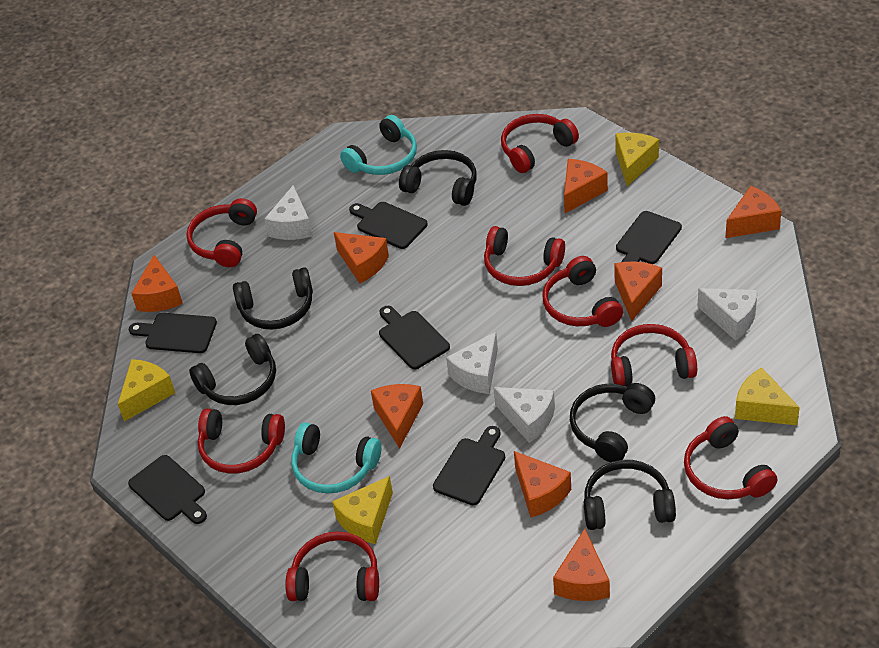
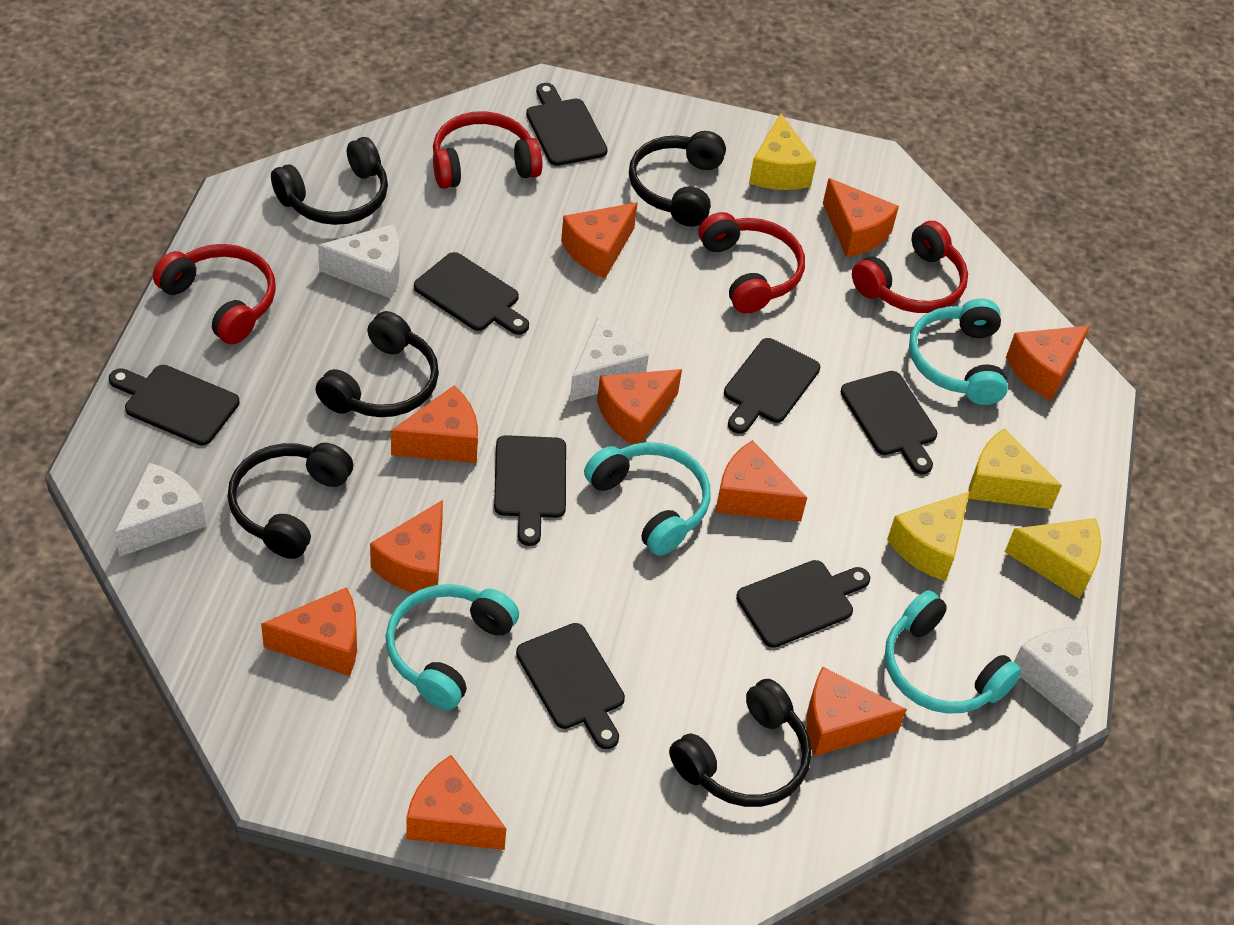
black cutting board: [128,455,207,524] [129,313,217,353] [349,202,428,249] [379,306,450,369] [433,426,505,505] [616,211,682,264] = 6 -> [109,365,240,445] [414,252,529,335] [494,435,566,546] [516,623,625,749] [526,83,608,166] [724,338,820,434] [736,560,870,648] [840,371,937,474] = 8
orange cheese: [131,255,183,312] [334,232,389,284] [371,384,423,449] [514,451,571,518] [553,529,610,601] [564,159,608,213] [615,261,662,322] [725,186,781,238] = 8 -> [261,587,357,676] [370,500,443,593] [391,386,478,463] [406,755,506,850] [561,202,638,278] [597,369,682,445] [715,440,807,522] [807,667,907,756] [823,178,899,257] [1006,326,1090,401] = 10
red headphones: [186,198,257,267] [198,409,285,474] [285,531,379,601] [484,226,565,286] [501,114,579,173] [543,256,623,327] [611,324,697,387] [684,416,778,499] = 8 -> [153,244,276,344] [433,111,543,189] [699,212,805,314] [852,221,968,313] = 4
turquoise headphones: [291,422,381,493] [340,115,417,175] = 2 -> [385,584,519,710] [584,442,711,556] [885,590,1022,714] [909,298,1008,405] = 4

